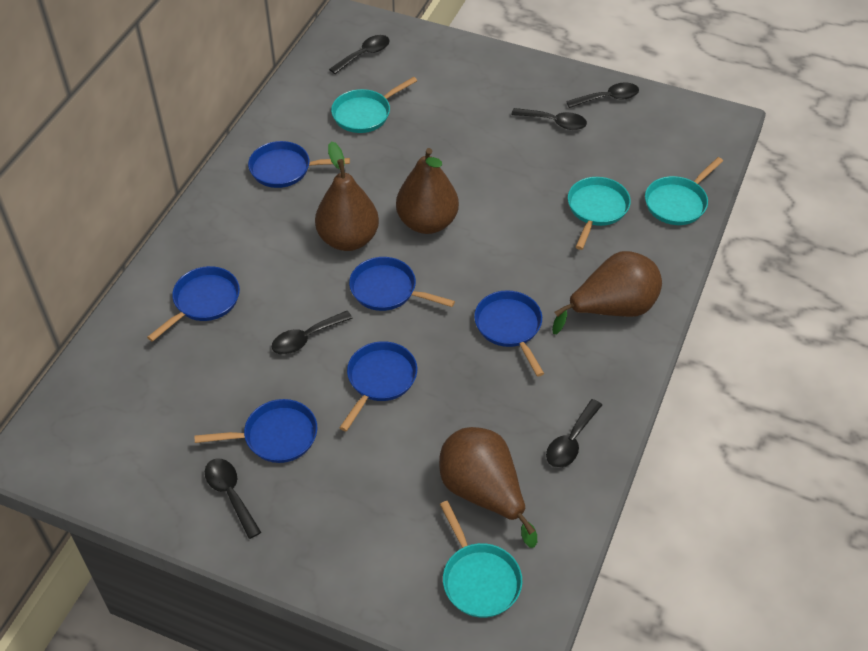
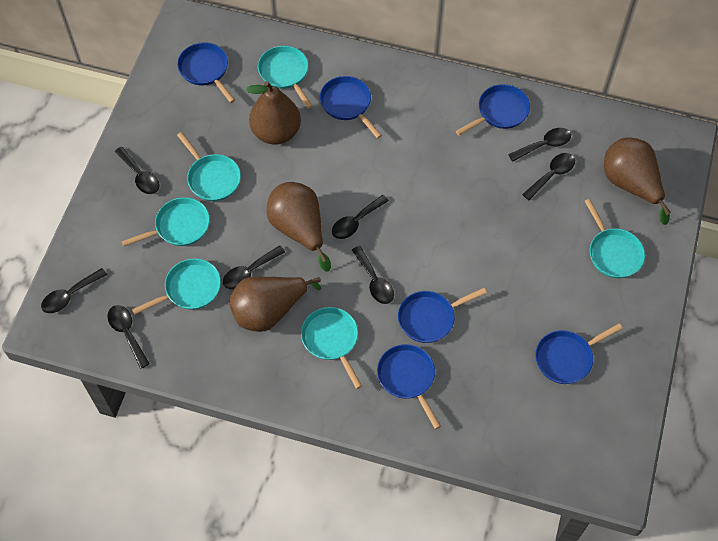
black spoon: [205,458,261,539] [272,311,353,355] [329,35,390,74] [511,108,587,130] [546,399,602,468] [566,82,639,108] = 6 -> [41,268,107,313] [107,305,150,369] [115,147,159,194] [223,245,285,289] [332,195,389,239] [352,246,394,304] [508,128,571,162] [522,153,575,200] = 8
turquoise pan: [331,77,417,133] [440,501,522,618] [568,177,631,250] [645,157,723,225] = 4 -> [121,197,210,247] [132,259,221,315] [177,132,241,201] [258,46,312,109] [301,307,362,389] [585,199,645,278] = 6

